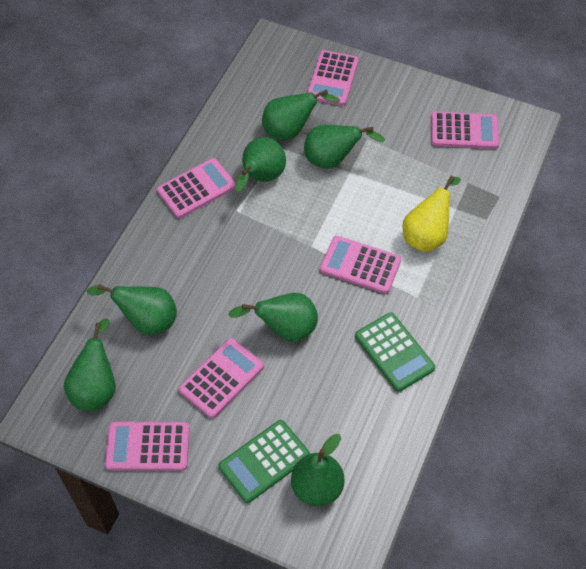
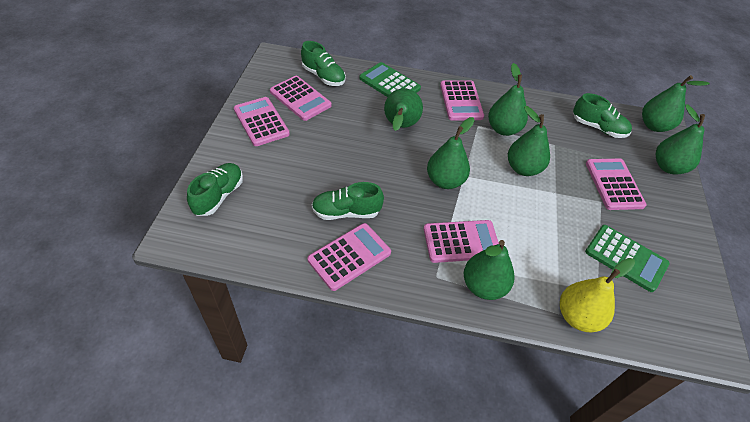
green shoe: none = 0 -> [187,163,243,216] [301,41,346,86] [312,182,384,220] [573,93,632,138] = 4

